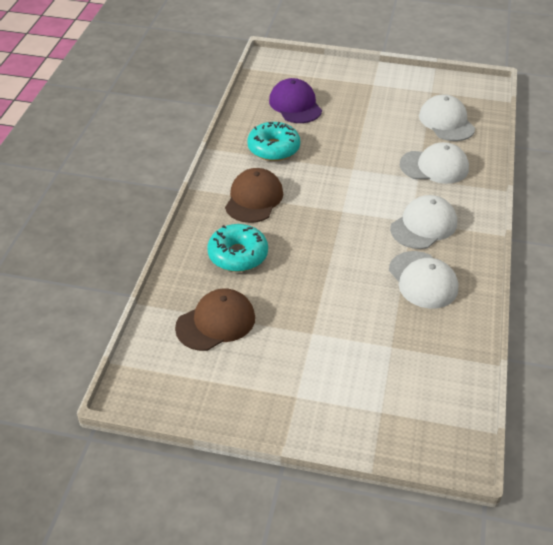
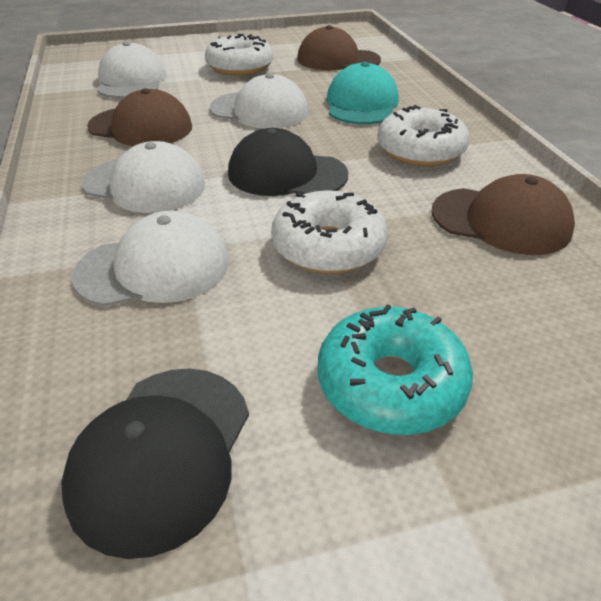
black cap: none = 0 -> [61,368,249,559] [228,128,348,196] = 2
brown cap: [175,288,255,351] [225,168,283,223] = 2 -> [87,88,192,146] [297,25,381,70] [432,174,575,255] = 3
purple cap: [269,78,322,123] = 1 -> none = 0
turquoise cap: none = 0 -> [327,62,399,125] = 1
turquoise donut: [207,224,268,272] [247,122,300,161] = 2 -> [318,304,473,435] = 1
white donut: none = 0 -> [205,34,273,76] [271,190,388,274] [377,105,470,167] = 3

